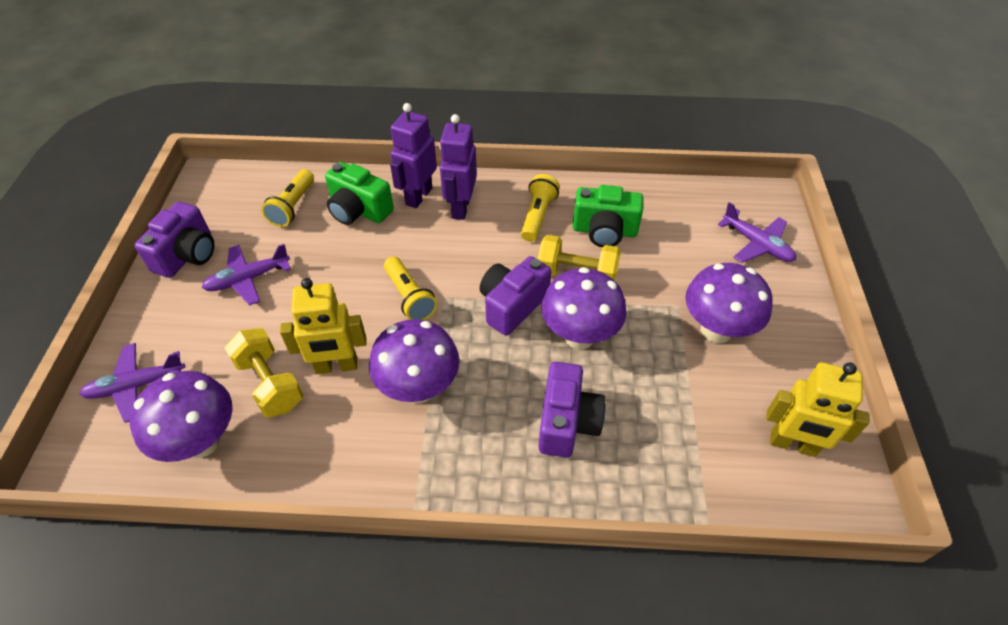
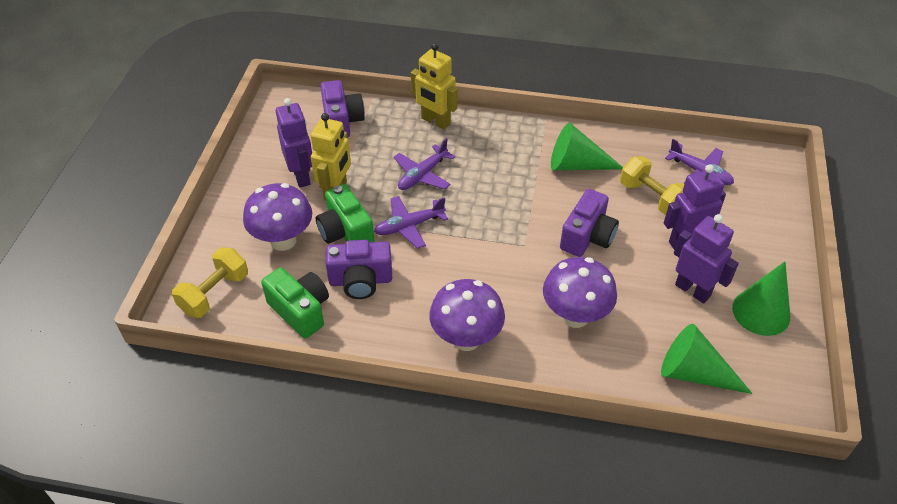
green cone: none = 0 -> [551,123,623,170] [661,324,753,394] [732,261,790,336] = 3
purple mushroom: [130,371,233,462] [369,319,460,403] [541,267,627,349] [685,263,773,343] = 4 -> [243,183,312,251] [429,279,505,351] [543,257,617,328] = 3
purple robot: [390,103,437,208] [439,114,477,220] = 2 -> [276,98,312,188] [664,164,726,250] [674,214,739,303] = 3
yellow flashlight: [261,169,314,227] [384,256,437,320] [521,174,560,242] = 3 -> none = 0

